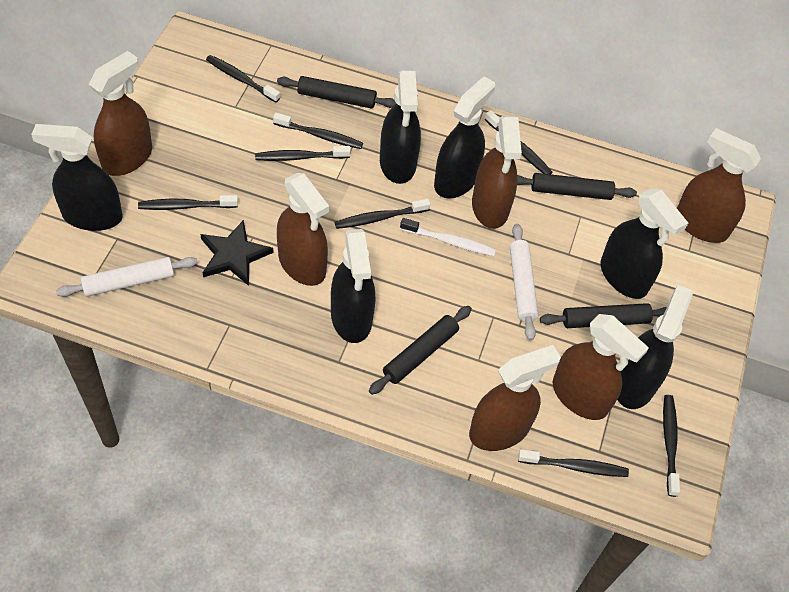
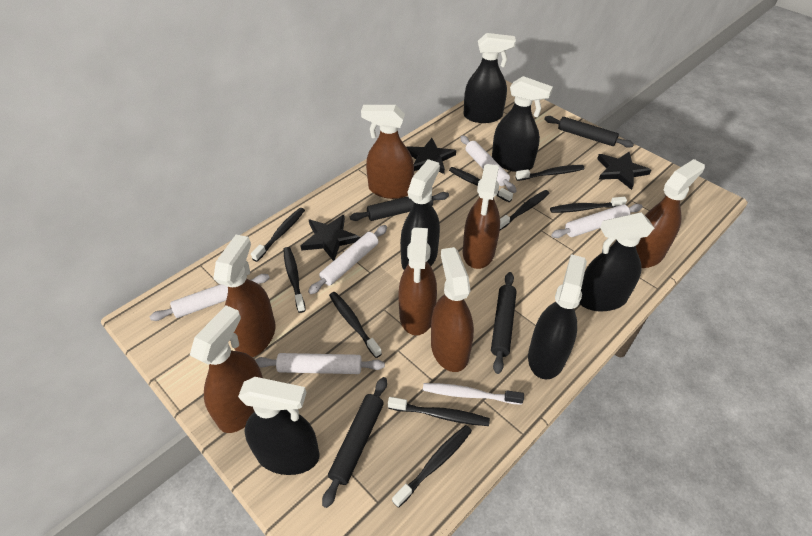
black star: [200,220,274,286] = 1 -> [301,215,360,261] [406,138,456,174] [597,152,651,190] = 3
black toothbrush: [138,195,238,210] [206,55,280,103] [255,146,350,161] [273,113,363,149] [335,199,430,229] [485,110,553,174] [518,449,629,477] [663,395,680,497] = 8 -> [251,208,305,262] [283,247,306,313] [329,292,382,358] [388,397,490,426] [392,425,472,508] [449,167,513,202] [500,190,550,230] [515,165,584,181] [550,197,627,213] = 9
brown spray bottle: [89,51,152,176] [277,173,329,286] [469,345,561,451] [472,116,522,229] [553,314,649,420] [677,128,761,243] = 6 -> [190,305,263,433] [213,235,275,358] [361,105,414,199] [398,228,437,335] [431,247,474,372] [463,164,500,269] [636,159,705,268] = 7
white rolling pin: [56,257,198,297] [510,224,538,341] = 2 -> [150,274,270,321] [255,353,385,374] [308,225,387,294] [460,135,517,193] [551,204,642,238] = 5

